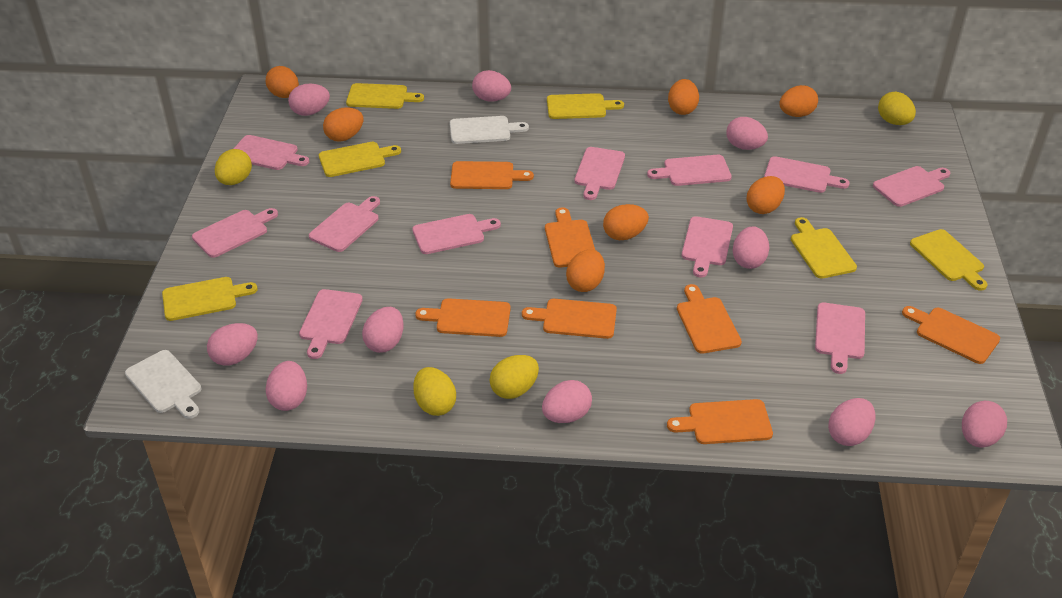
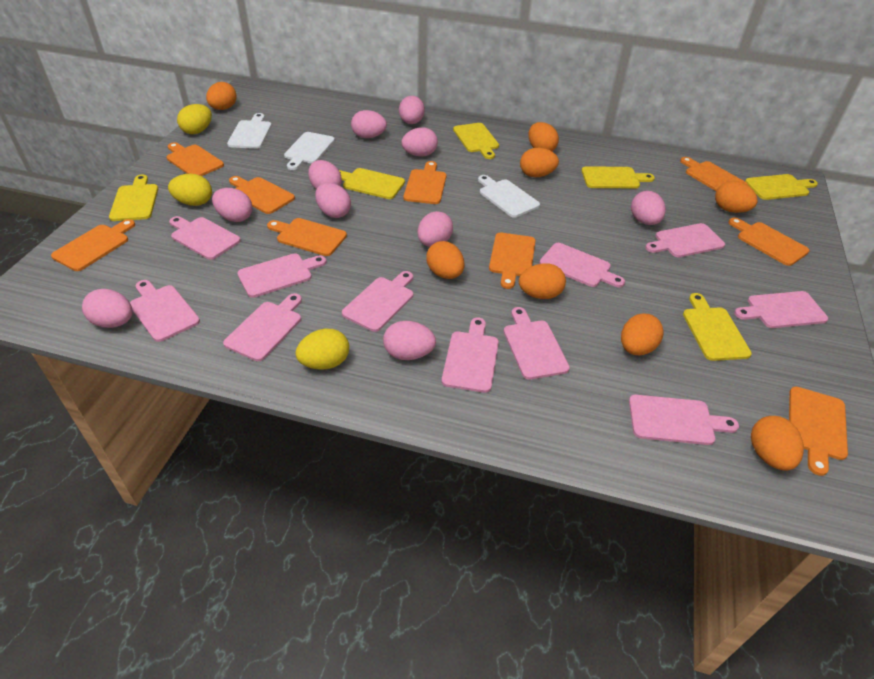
orange cutting board: [415,298,511,337] [450,161,534,189] [522,299,617,339] [545,207,595,267] [667,399,773,444] [677,284,742,354] [902,306,1000,364] = 7 -> [51,219,135,271] [166,142,224,176] [229,176,295,214] [267,218,347,256] [404,161,446,204] [489,233,536,289] [680,157,748,191] [729,218,810,266] [789,386,848,476] = 9
orange egg: [266,66,299,98] [323,107,363,142] [566,249,605,292] [603,204,649,240] [668,79,699,115] [746,176,785,214] [779,85,818,117] = 7 -> [206,82,237,110] [426,241,464,279] [519,264,566,299] [520,148,559,177] [529,122,559,151] [621,314,664,355] [715,181,758,213] [751,416,804,471] = 8
white cutting board: [125,350,201,419] [450,116,529,144] = 2 -> [227,113,272,149] [284,132,335,170] [478,175,540,218] = 3
yellow egg: [215,149,252,185] [413,367,456,416] [490,355,539,399] [878,92,916,125] = 4 -> [168,174,212,206] [177,104,212,134] [295,329,349,370] = 3

